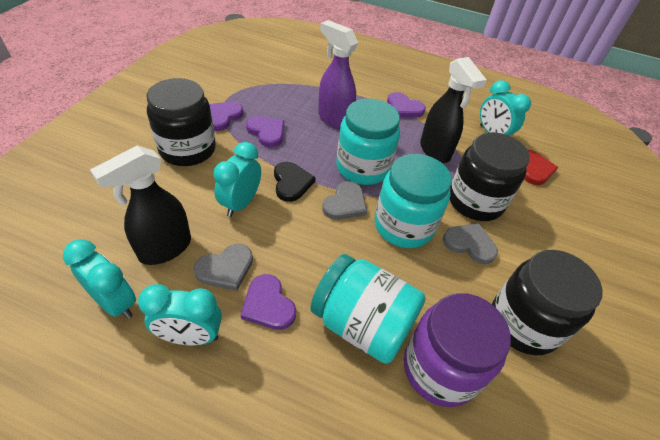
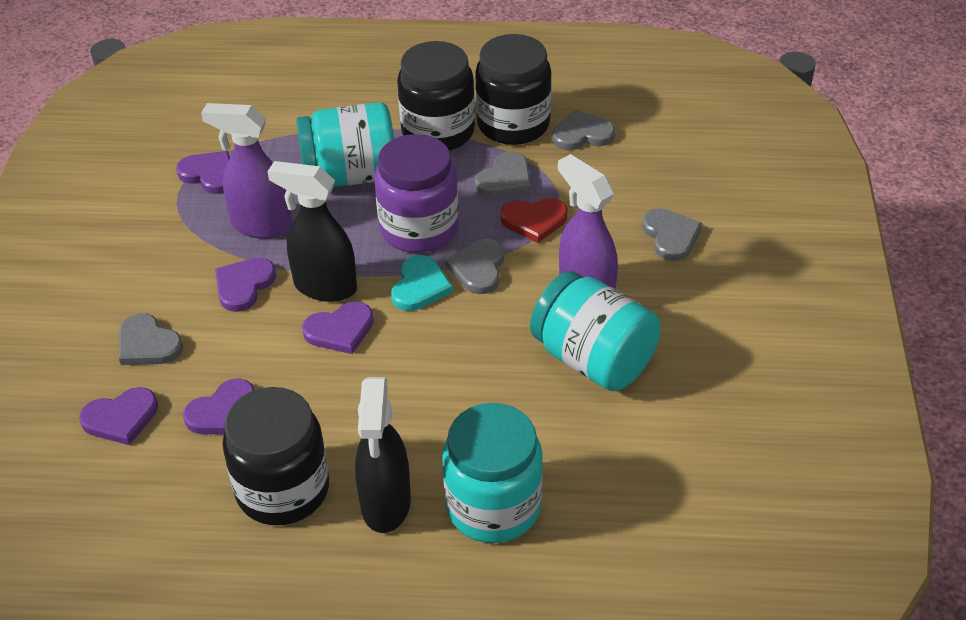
black heart: [274,162,316,202] = 1 -> none = 0
grey heart: [194,244,253,291] [322,181,367,220] [443,223,498,264] = 3 -> [119,313,183,365] [445,239,504,294] [475,152,531,197] [552,110,615,150] [642,208,702,261] = 5
purple heart: [209,102,243,131] [240,274,296,330] [246,116,284,147] [387,92,426,118] = 4 -> [79,387,158,445] [176,151,230,194] [183,378,255,434] [215,258,276,312] [302,301,374,354] = 5
purple spray bottle: [318,20,358,129] = 1 -> [201,103,292,239] [558,154,618,289] = 2
turquoise clock: [63,239,136,319] [138,284,222,345] [213,142,261,217] [480,80,531,136] = 4 -> none = 0
turquoise heart: none = 0 -> [391,255,453,311] = 1

